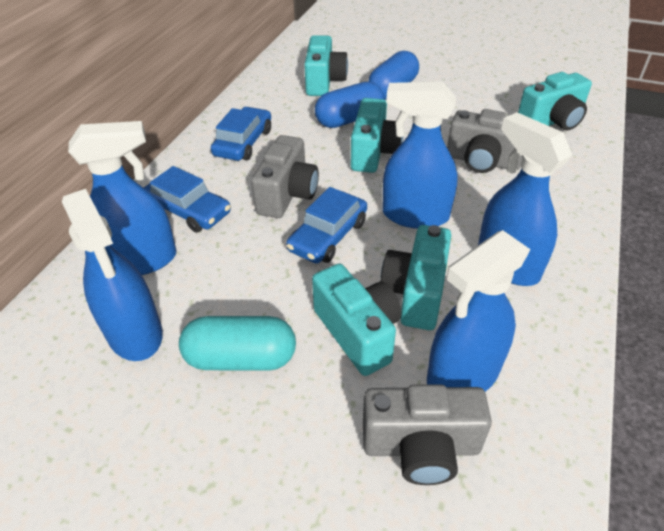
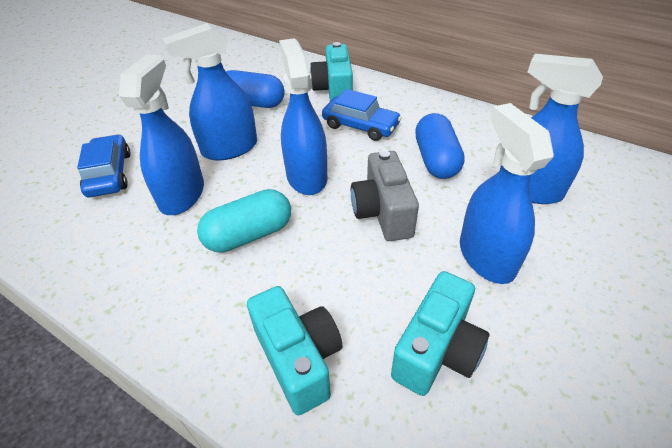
blue car: [144,166,231,233] [211,107,271,161] [286,187,367,263] = 3 -> [77,134,130,197] [322,89,402,141] = 2
grey camera: [251,135,319,218] [363,384,492,485] [447,109,523,173] = 3 -> [351,150,419,241] = 1
turquoise camera: [304,35,348,96] [312,264,401,376] [351,98,404,173] [381,225,451,330] [518,72,592,130] = 5 -> [247,286,343,415] [310,42,353,101] [391,271,490,396] = 3

